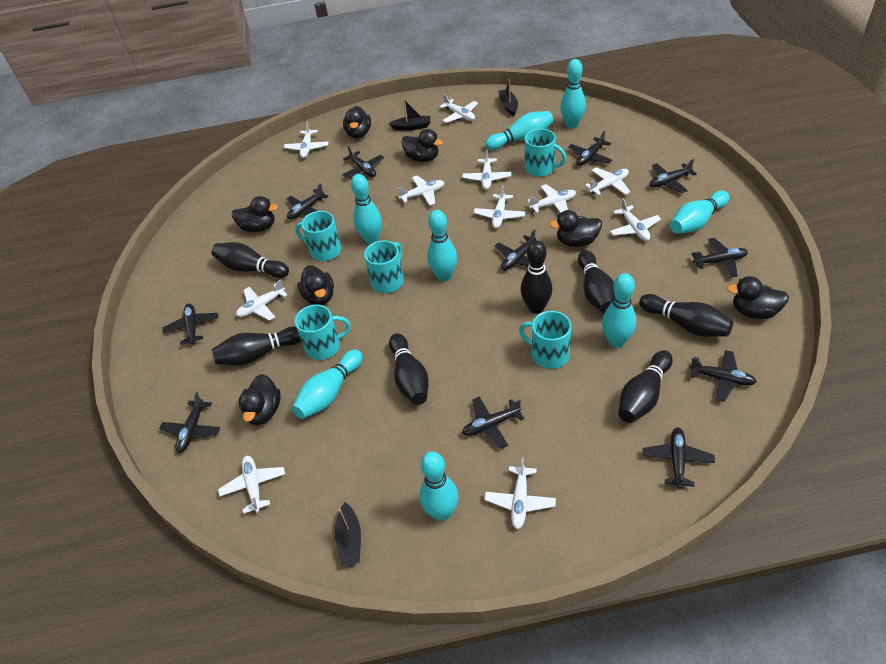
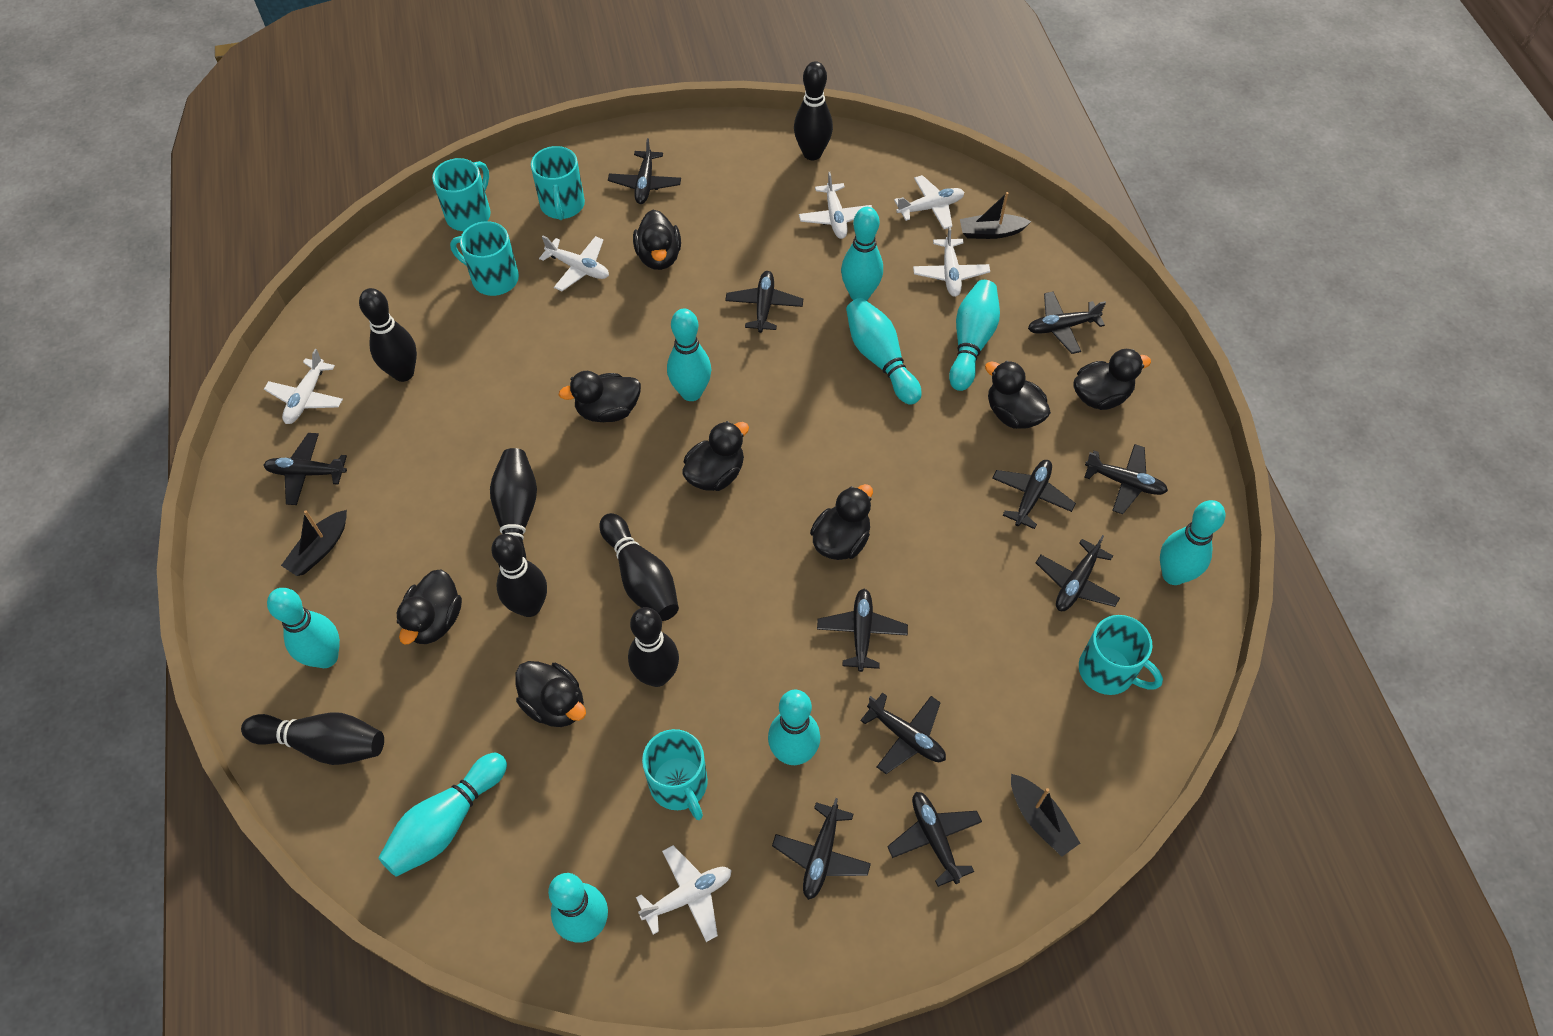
black duck: [232,196,278,232] [238,374,281,425] [298,265,334,305] [343,106,371,138] [402,129,443,162] [549,210,602,247] [727,276,789,319] = 7 -> [397,569,462,645] [515,661,586,727] [559,371,641,422] [633,210,681,270] [683,421,749,491] [810,484,873,560] [985,361,1051,429] [1073,349,1151,410] = 8
turquoise bowling pin: [292,350,363,419] [351,174,382,244] [420,451,459,521] [427,210,457,282] [485,111,553,150] [560,59,586,129] [602,273,636,348] [670,191,729,234] = 8 -> [267,588,340,668] [378,753,507,877] [548,873,608,943] [667,309,711,401] [768,690,820,765] [841,207,883,301] [846,298,922,405] [949,280,1000,391] [1160,500,1225,585] = 9
white plane: [218,456,285,514] [236,279,287,321] [284,122,329,158] [397,175,445,206] [439,94,478,123] [462,149,511,190] [474,185,525,228] [484,458,556,529] [527,184,576,213] [585,167,630,195] [610,199,661,241] = 11 -> [264,349,343,424] [539,236,609,291] [636,845,732,942] [799,172,872,239] [894,175,964,229] [913,226,990,297] = 6

